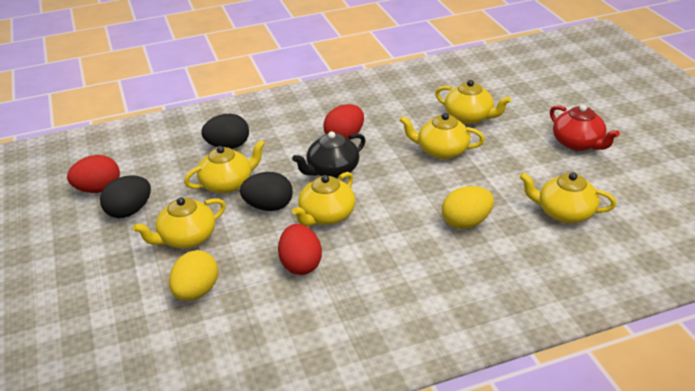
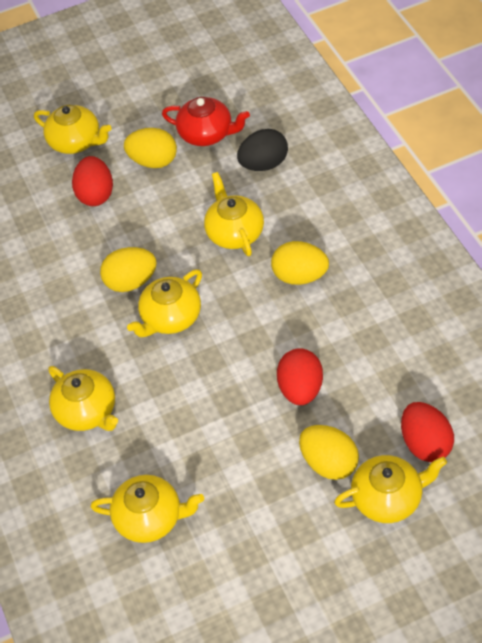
black egg: [100,176,151,218] [201,114,249,149] [240,172,293,211] = 3 -> [237,129,288,171] = 1
black teapot: [292,131,366,178] = 1 -> none = 0
yellow egg: [169,250,218,301] [442,186,494,229] = 2 -> [100,247,157,292] [124,128,177,168] [271,241,329,285] [299,425,359,480] = 4

